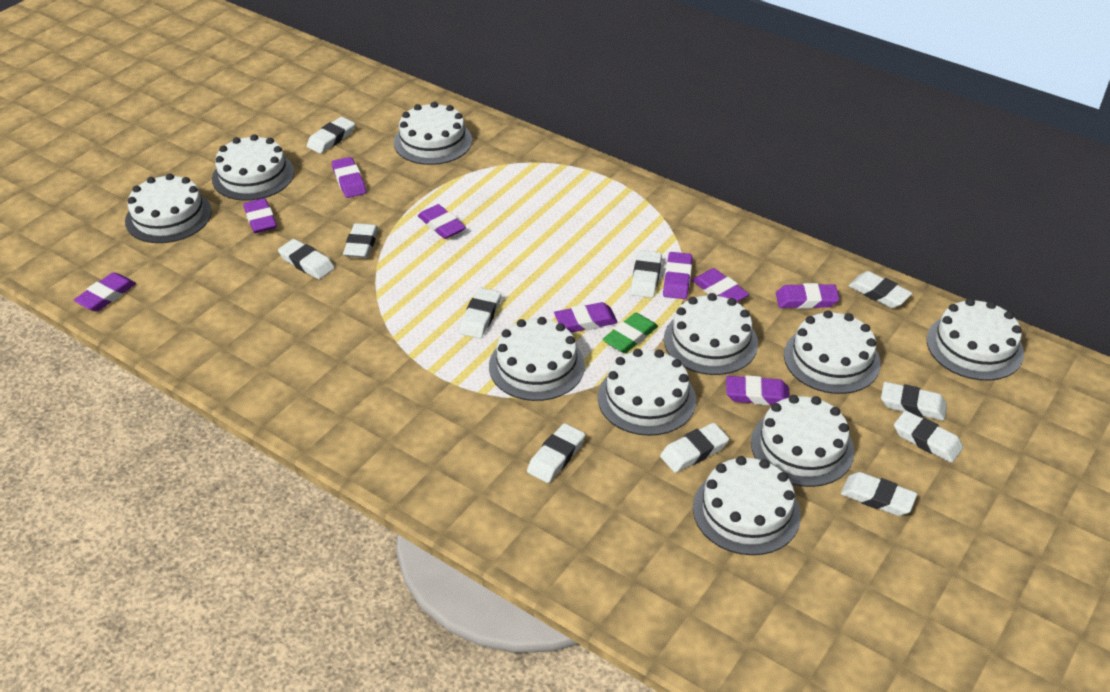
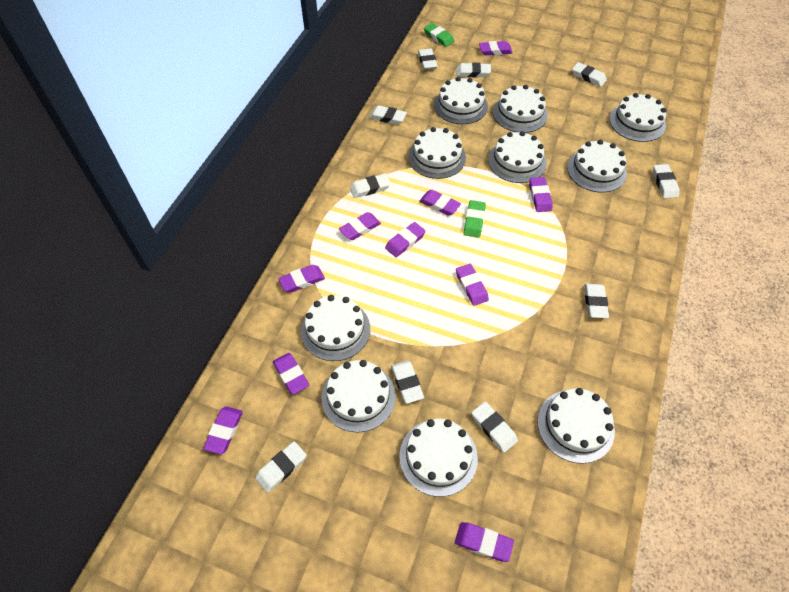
green eraser: [602,313,658,353] = 1 -> [424,23,455,47] [464,200,486,238] = 2
purple eraser: [74,272,136,312] [244,198,277,233] [332,157,366,198] [418,204,466,239] [554,302,618,333] [663,252,693,299] [692,268,749,302] [726,376,790,405] [776,283,839,309] = 9 -> [203,406,243,454] [273,353,309,395] [278,265,325,293] [339,212,381,240] [385,222,426,257] [419,190,461,216] [455,522,514,562] [456,264,489,306] [479,41,512,55] [529,177,552,212] = 10
white eraser: [278,239,335,279] [307,117,355,154] [343,223,378,258] [459,288,501,338] [527,423,585,483] [630,250,662,298] [660,423,729,473] [841,472,917,516] [848,271,912,308] [881,382,947,421] [894,410,963,463] = 11 -> [255,441,307,493] [350,174,391,198] [369,105,407,125] [391,360,424,404] [418,49,438,70] [456,63,491,77] [471,402,518,453] [572,62,607,87] [584,284,609,318] [653,164,679,198] = 10

